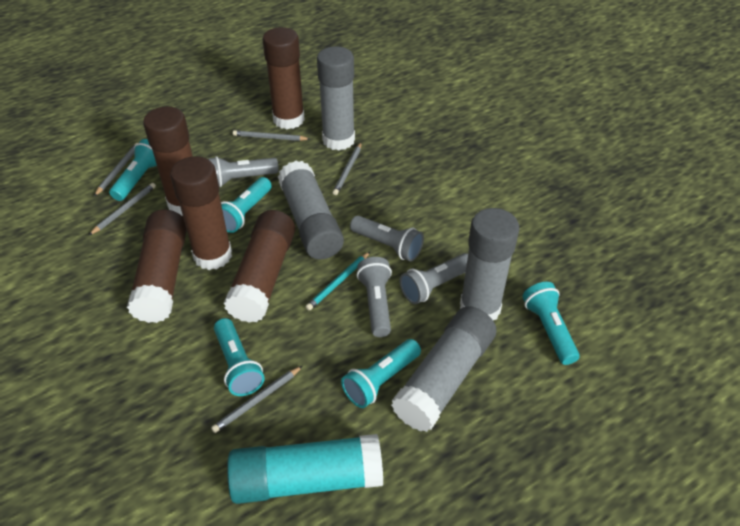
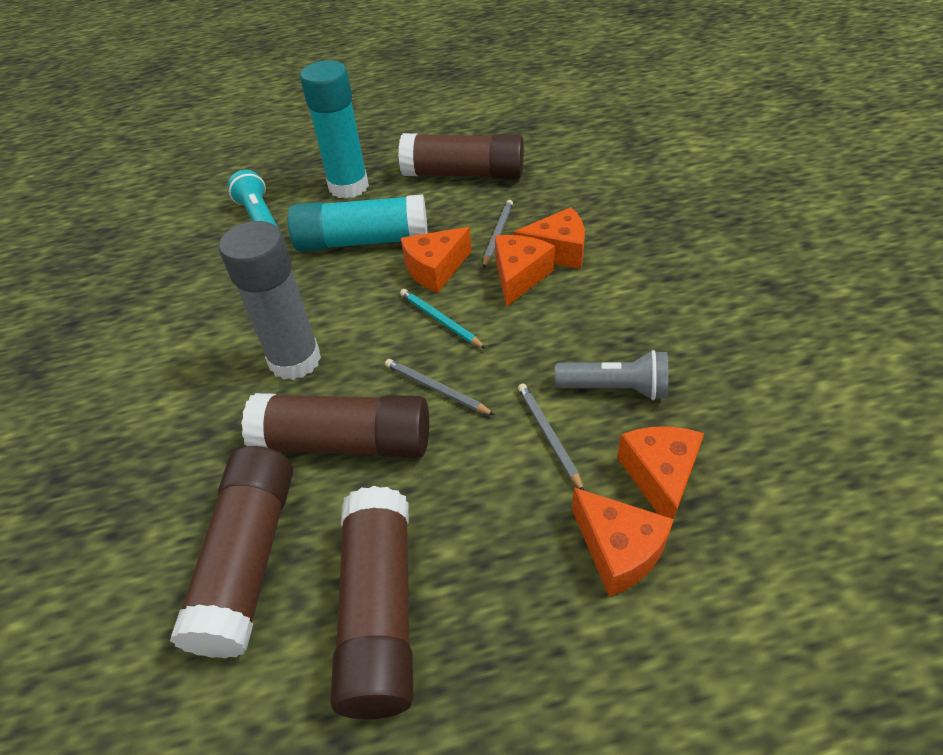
brown glue stick: [127,209,187,323] [143,107,193,216] [170,156,232,270] [224,210,295,323] [262,27,305,129] = 5 -> [170,446,293,658] [241,393,429,458] [330,486,413,719] [398,133,524,179] = 4
grey flashlight: [208,156,279,187] [350,215,424,261] [357,257,392,337] [400,253,468,304] = 4 -> [555,350,668,400] = 1
grey glue stick: [278,161,344,259] [317,46,355,151] [391,306,496,432] [460,208,519,320] = 4 -> [219,221,321,380] = 1
grey pencil: [89,183,156,235] [94,143,138,196] [211,366,302,433] [233,130,310,141] [333,142,362,195] = 5 -> [385,359,495,415] [483,200,513,268] [518,383,584,490] = 3
orange cheese: none = 0 -> [401,227,472,293] [495,235,555,307] [513,207,585,269] [572,487,674,597] [617,426,704,519] = 5
turquoise flashlight: [109,139,157,201] [214,318,265,396] [221,177,272,233] [341,339,421,408] [522,282,580,365] = 5 -> [228,170,278,228] = 1
turquoise glue stick: [227,434,383,504] = 1 -> [288,194,428,252] [300,61,369,199] = 2

